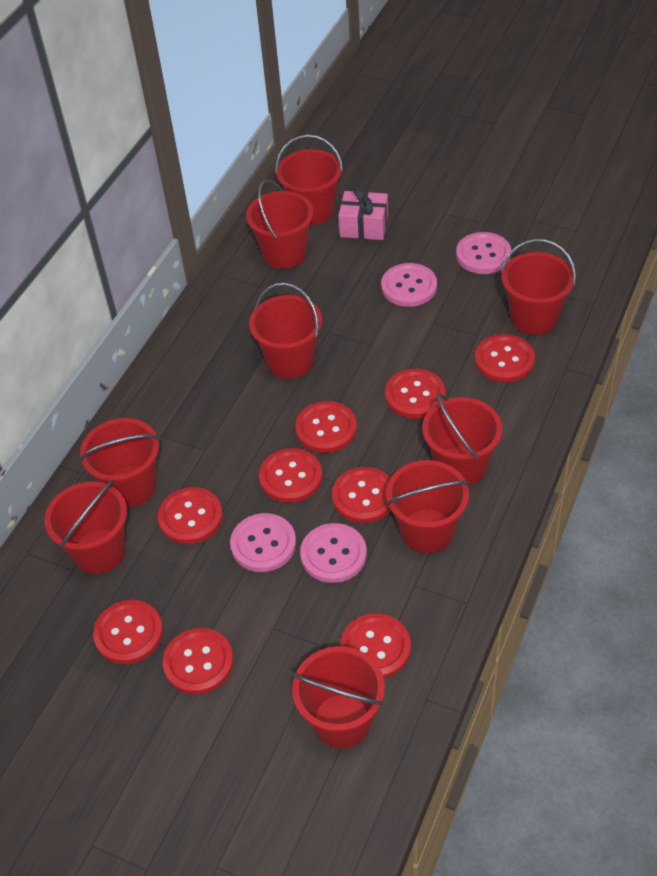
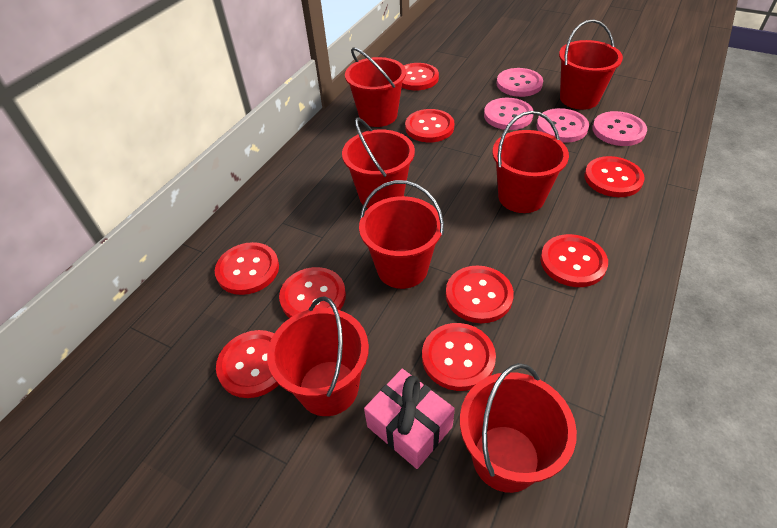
red bucket: [45,481,127,574] [79,418,160,507] [246,179,313,269] [249,282,322,379] [275,134,343,225] [292,646,385,749] [386,460,469,553] [422,393,502,486] [501,239,576,335] = 9 -> [267,296,369,416] [342,118,415,208] [345,47,406,127] [359,180,444,289] [460,363,577,493] [492,111,569,213] [559,19,623,110] = 7

